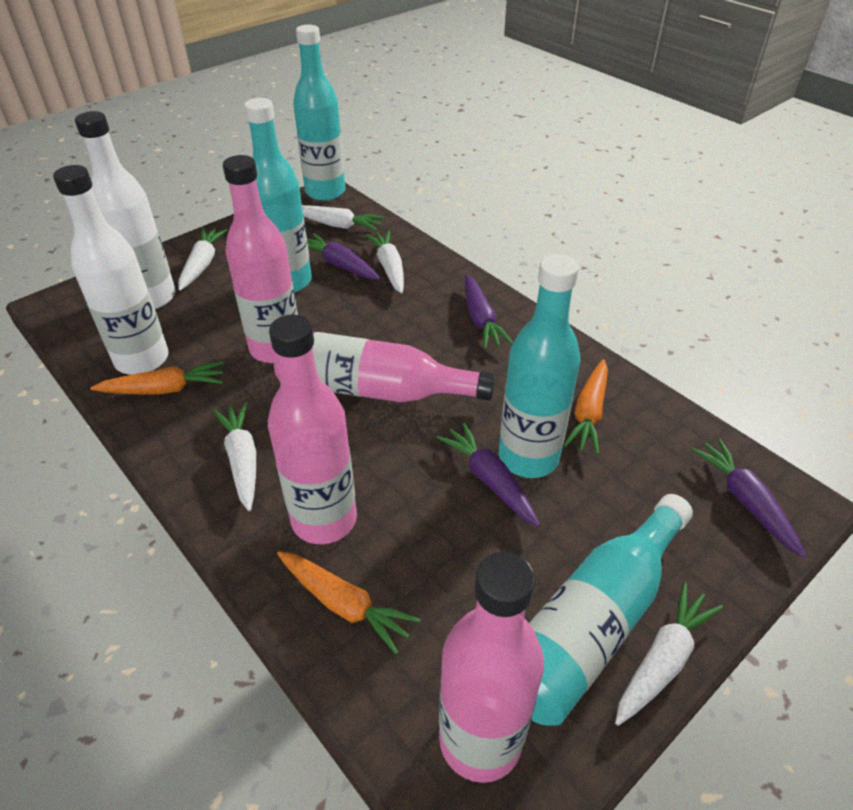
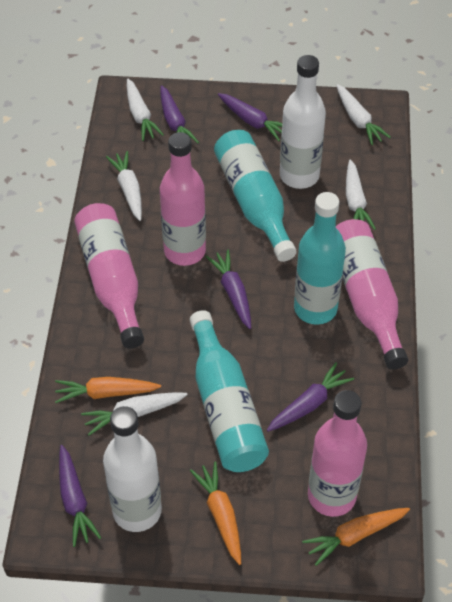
purple carrot: [307,233,380,280] [436,422,540,527] [465,275,513,349] [691,438,806,558] = 4 -> [59,445,101,547] [160,85,199,143] [206,250,251,329] [218,93,282,141] [267,362,354,432] = 5
turquoise bottle: [244,98,312,293] [293,25,345,201] [499,254,581,478] [529,494,693,726] = 4 -> [190,310,269,472] [214,130,297,262] [294,192,346,325] = 3

